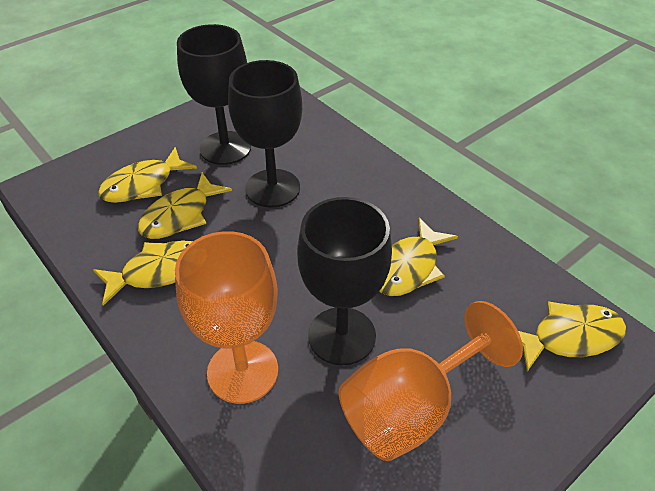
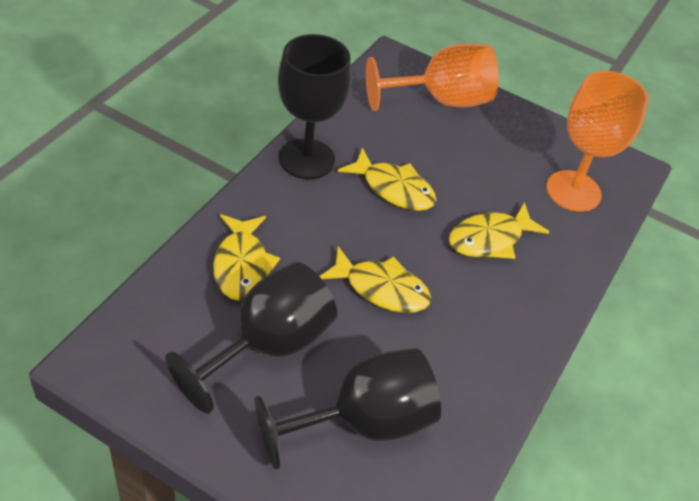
yellow fish: [93,240,193,306] [98,147,197,203] [138,173,232,239] [380,218,458,296] [518,301,626,372] = 5 -> [213,214,280,301] [319,246,431,313] [338,148,436,211] [449,202,549,259] = 4

